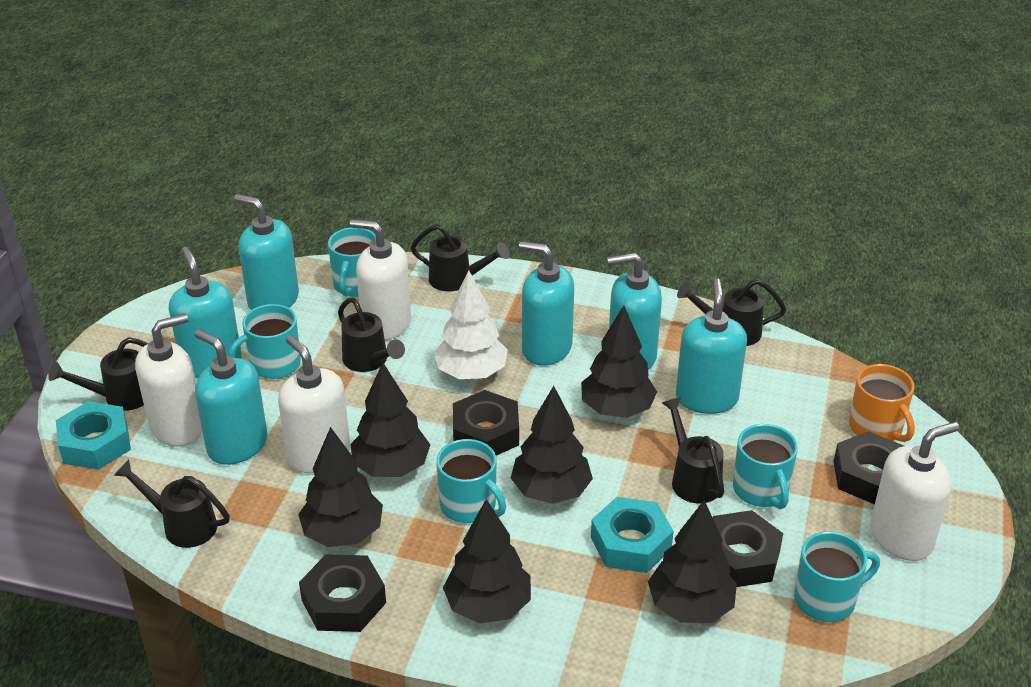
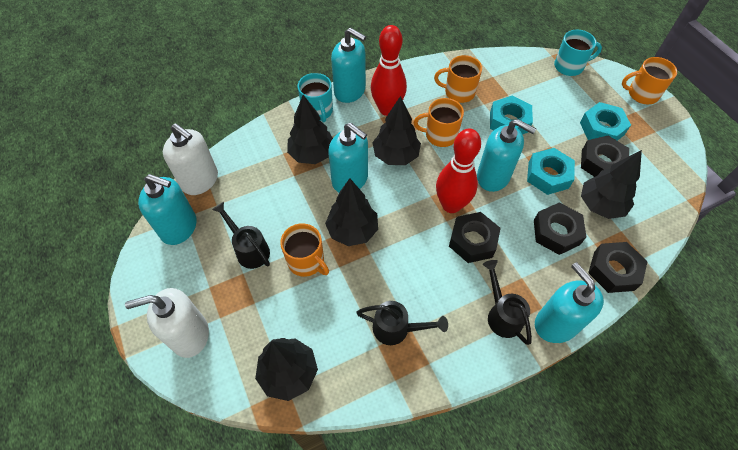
black tree: [298,427,383,547] [351,362,430,477] [443,499,531,623] [511,386,593,504] [581,306,657,418] [648,500,737,623] = 6 -> [255,338,318,401] [287,95,333,164] [325,178,378,246] [372,96,421,165] [581,150,642,219] = 5
black watering can: [48,337,149,411] [114,459,230,548] [338,298,405,372] [411,224,509,291] [662,397,724,504] [677,279,786,346] = 6 -> [212,202,270,269] [356,301,448,345] [483,260,532,345] = 3
orange mug: [849,364,915,442] = 1 -> [280,223,329,277] [414,98,464,147] [434,55,482,103] [622,57,677,104] = 4
red bowling pin: none = 0 -> [371,25,407,116] [436,128,481,213] = 2
turquoise mug: [229,304,301,379] [328,227,376,297] [436,439,506,523] [733,424,798,509] [794,531,880,622] = 5 -> [297,73,333,122] [554,30,602,76] = 2
turquoise nut: [56,401,131,470] [591,497,674,573] = 2 -> [490,95,533,135] [527,148,575,195] [580,102,631,141] = 3
turquoise soap dispenser: [169,247,242,378] [194,329,268,465] [234,194,299,310] [519,241,574,366] [607,253,662,370] [676,278,747,414] = 6 -> [138,174,197,245] [328,123,368,192] [331,28,366,103] [477,119,536,192] [535,262,604,343] = 5
white soap dispenser: [135,313,202,447] [278,335,350,473] [350,219,411,341] [870,422,959,561] = 4 -> [125,288,209,358] [163,123,218,195] = 2
white tree: [434,270,508,379] = 1 -> none = 0

